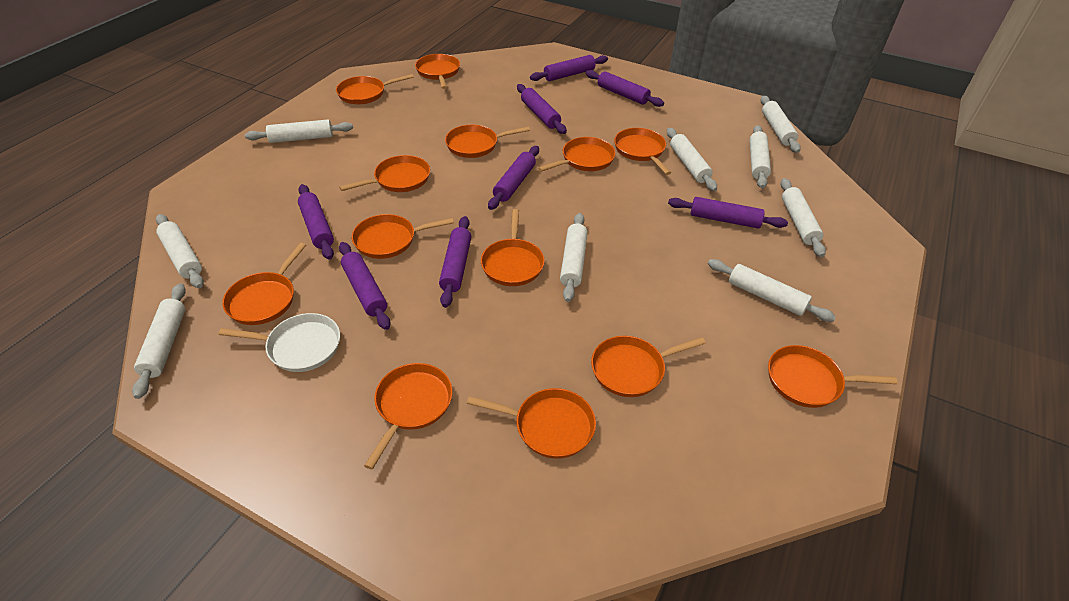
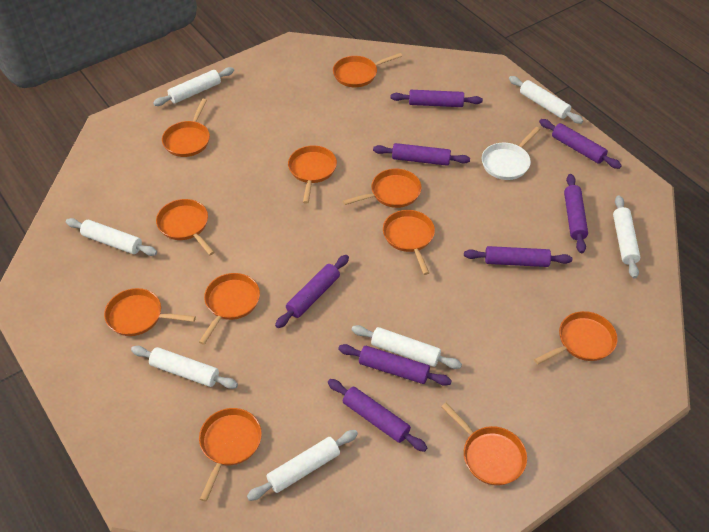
orange pan: [222,243,306,325] [336,74,414,104] [339,155,430,192] [352,214,454,259] [364,363,452,469] [415,54,460,89] [445,125,530,158] [467,388,596,459] [481,209,544,286] [538,137,615,172] [591,336,706,397] [614,128,671,175] [768,345,897,408] = 13 -> [104,288,196,336] [156,199,215,255] [162,99,210,157] [199,273,260,345] [199,408,262,501] [288,146,337,204] [333,53,402,87] [343,169,422,208] [383,210,435,275] [441,403,527,486] [534,311,618,364] = 11
white rolling pin: [132,283,186,399] [156,214,204,288] [245,119,353,143] [560,213,588,302] [667,128,717,191] [708,259,836,322] [750,125,771,188] [760,96,801,153] [781,178,826,257] = 9 -> [66,218,157,256] [131,346,238,389] [153,67,234,106] [247,430,358,501] [352,325,462,369] [509,76,583,124] [613,196,640,279] = 7

